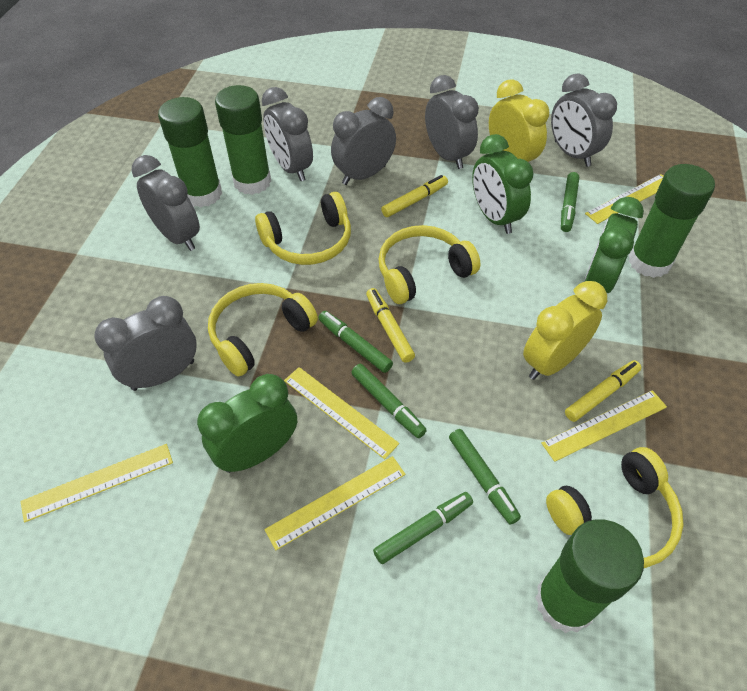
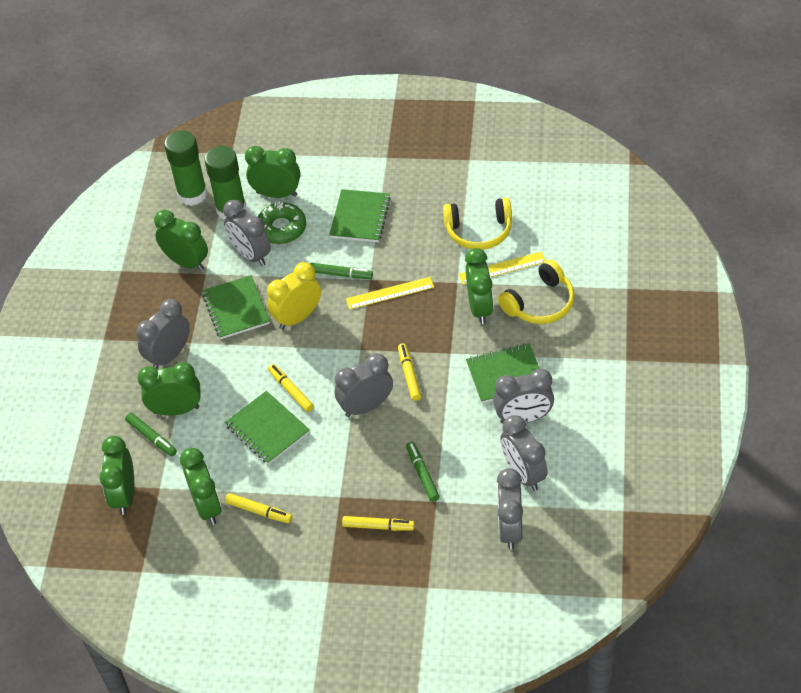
green clock: [197,374,297,473] [472,134,534,234] [585,197,644,293] = 3 -> [100,436,134,515] [137,362,201,416] [154,210,208,271] [180,448,221,525] [245,146,301,198] [465,248,493,324] = 6
green donut: none = 0 -> [258,202,306,244] = 1
green glue stick: [158,97,222,207] [215,85,271,195] [535,519,644,633] [628,164,715,278] = 4 -> [164,130,207,206] [204,146,246,220] = 2
green marker: [318,311,393,373] [351,364,427,438] [373,492,473,564] [449,429,521,525] [561,172,579,232] = 5 -> [125,412,177,456] [310,263,373,279] [406,442,440,502] = 3
green notebook: none = 0 -> [202,275,270,339] [225,391,310,464] [329,189,391,242] [466,343,540,403] = 4
yellow clock: [489,79,549,162] [523,281,607,380] = 2 -> [267,262,321,329] = 1
yellow headphones: [208,283,318,376] [255,192,351,265] [378,225,480,304] [546,447,684,568] = 4 -> [443,198,512,250] [498,260,574,324] = 2
yellow marker: [366,288,415,363] [381,175,448,217] [565,360,641,422] = 3 -> [225,493,292,523] [268,364,314,412] [342,516,415,531] [398,343,421,401] = 4
yellow ruler: [20,444,173,522] [264,456,405,550] [284,367,399,459] [541,390,667,462] [585,174,664,224] = 5 -> [346,277,434,310] [458,252,546,285] = 2

